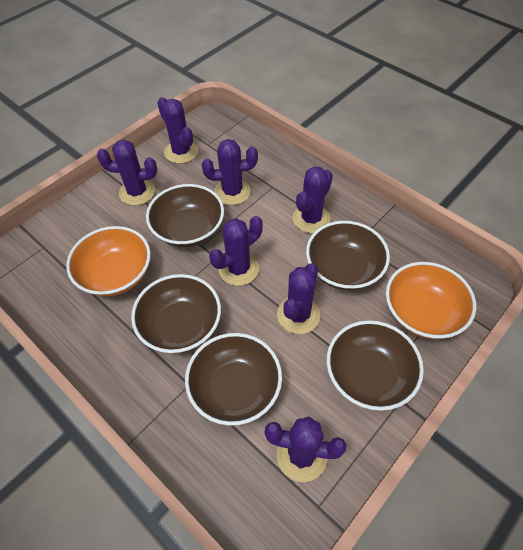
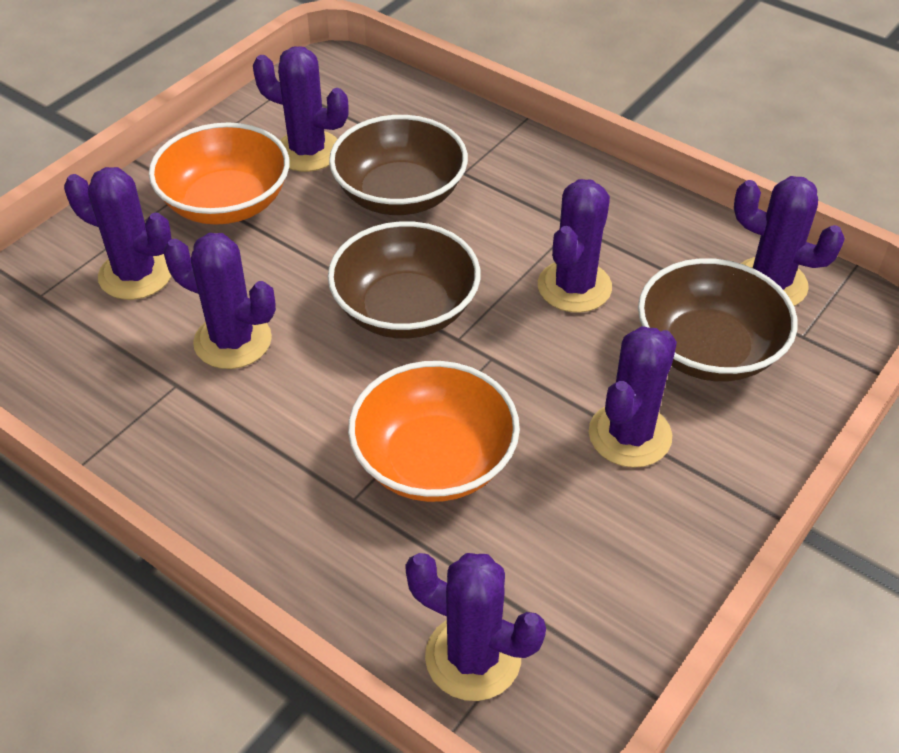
brown bowl: [131,274,221,353] [146,184,224,247] [185,333,282,426] [306,221,390,291] [327,320,424,411] = 5 -> [328,221,480,339] [329,115,468,215] [638,258,798,382] = 3

